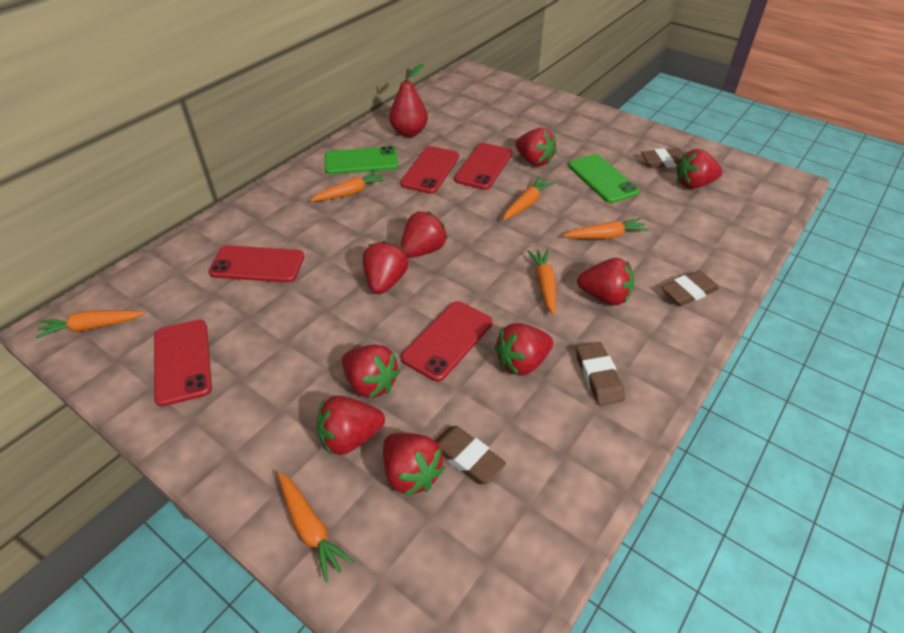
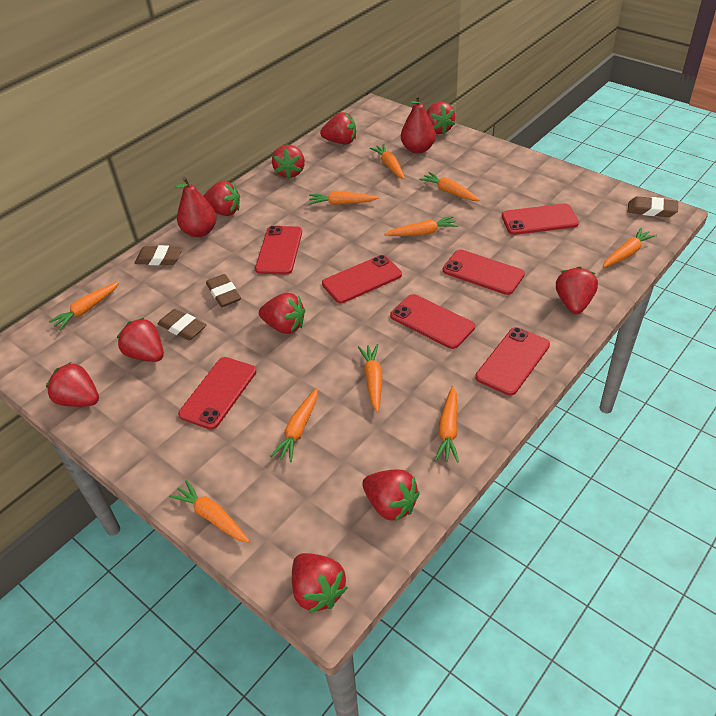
green phone: [325,146,398,174] [568,154,639,203] = 2 -> none = 0
orange carrot: [35,310,145,339] [277,472,354,582] [310,170,386,202] [503,177,554,220] [527,249,556,316] [563,218,649,239] = 6 -> [49,282,119,330] [169,480,250,543] [270,388,318,462] [308,192,379,205] [358,344,382,413] [370,144,405,179] [385,216,458,236] [419,172,480,201] [435,386,459,463] [603,228,657,268] = 10
red pear: [389,64,428,137] = 1 -> [174,177,217,237] [401,95,436,154] = 2
red phone: [154,320,212,406] [209,245,304,283] [400,146,459,194] [401,301,493,382] [454,143,512,190] = 5 -> [178,357,256,430] [255,226,302,275] [322,255,402,303] [390,294,475,349] [443,250,525,295] [475,327,550,396] [502,204,579,235] = 7
red strawberry: [317,395,385,455] [342,344,400,399] [363,241,408,294] [383,433,445,496] [400,211,448,258] [495,323,553,375] [515,128,557,166] [577,258,635,305] [676,149,722,189] = 9 -> [46,362,99,407] [117,318,164,362] [203,181,240,216] [259,293,305,334] [272,145,305,179] [292,553,348,613] [320,112,356,144] [362,470,419,521] [426,102,455,134] [556,267,598,314] = 10

